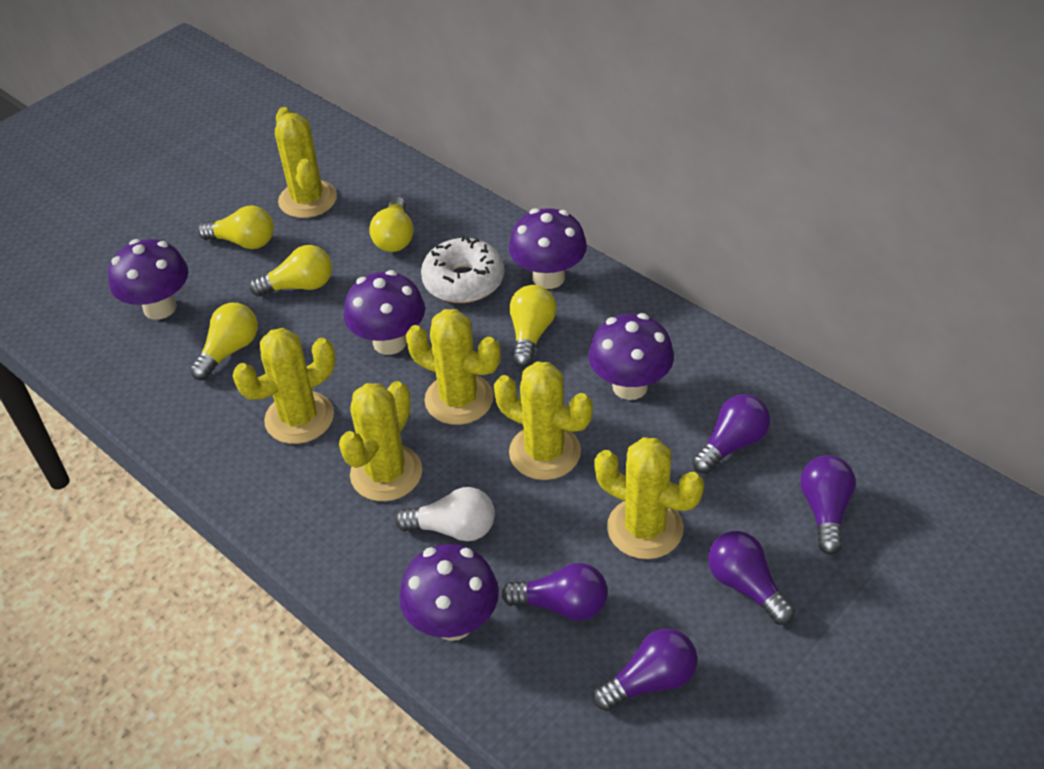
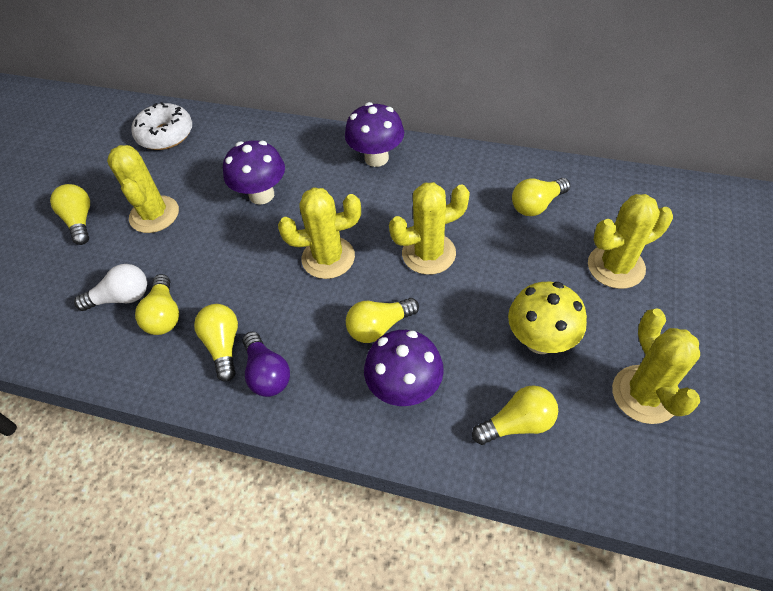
purple light bulb: [501,563,608,621] [593,628,698,711] [692,394,770,474] [708,531,795,625] [800,455,856,555] = 5 -> [242,332,290,397] = 1
purple mushroom: [108,239,188,320] [344,270,425,355] [399,544,499,641] [509,208,587,289] [589,313,674,400] = 5 -> [223,140,285,205] [345,102,404,167] [364,330,444,406] = 3
yellow cactus: [233,328,335,444] [275,107,337,218] [339,381,422,501] [406,309,501,425] [494,362,593,480] [594,437,704,559] = 6 -> [107,145,179,233] [278,187,361,279] [389,182,470,275] [588,194,673,289] [612,309,700,424] = 5
yellow light bulb: [190,303,258,380] [198,206,274,249] [250,245,332,297] [369,196,413,252] [510,285,556,367] = 5 -> [50,184,90,245] [135,274,179,335] [194,304,238,382] [346,298,419,343] [472,385,558,445] [512,178,570,216] = 6
yellow mushroom: none = 0 -> [508,282,587,354] = 1

